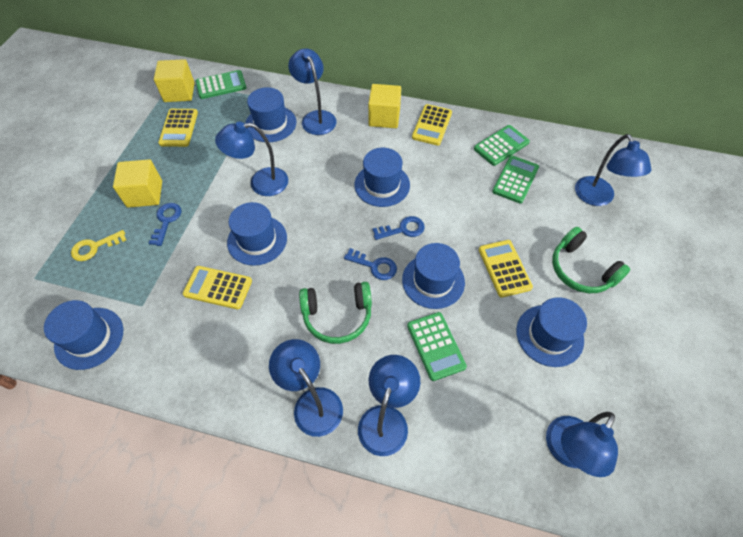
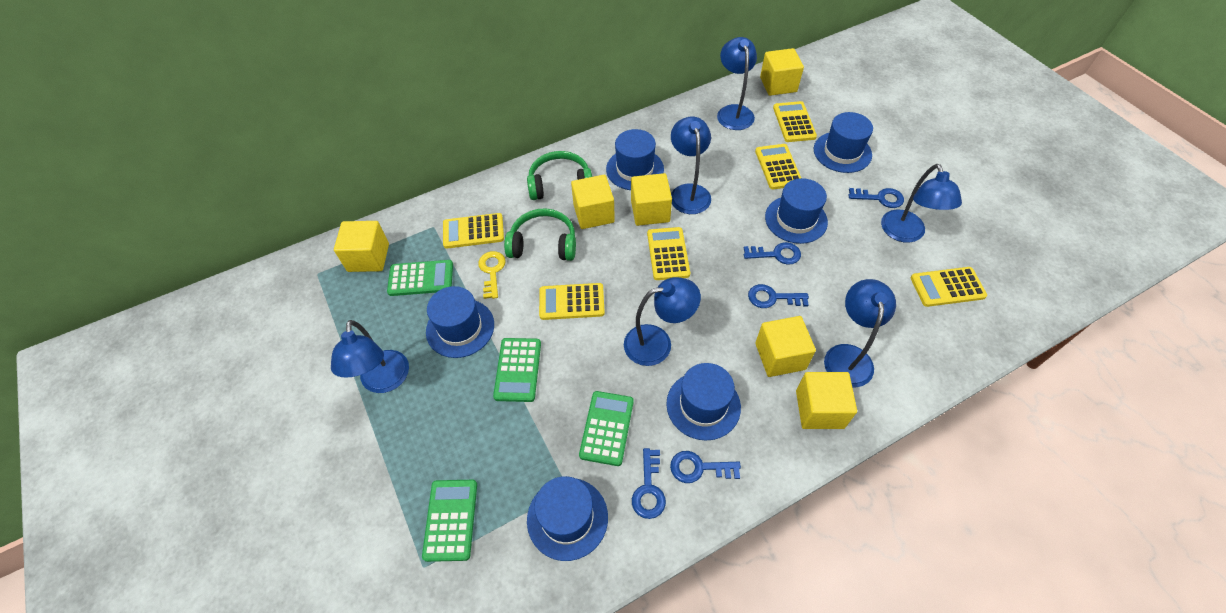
blue key: [149,203,182,246] [344,248,397,280] [372,216,425,240] = 3 -> [632,448,666,519] [670,451,741,483] [744,242,801,265] [748,284,809,308] [848,188,904,208] = 5
yellow calculator: [158,109,198,147] [183,266,252,309] [412,104,452,146] [479,240,533,298] = 4 -> [443,213,504,249] [539,283,605,320] [647,227,690,280] [755,144,801,189] [773,101,817,142] [911,267,987,307] = 6
yellow cube: [113,159,162,208] [154,59,195,102] [368,84,401,128] = 3 -> [334,221,389,272] [571,175,615,229] [631,173,672,226] [755,316,816,377] [760,48,804,96] [796,372,857,429] = 6

